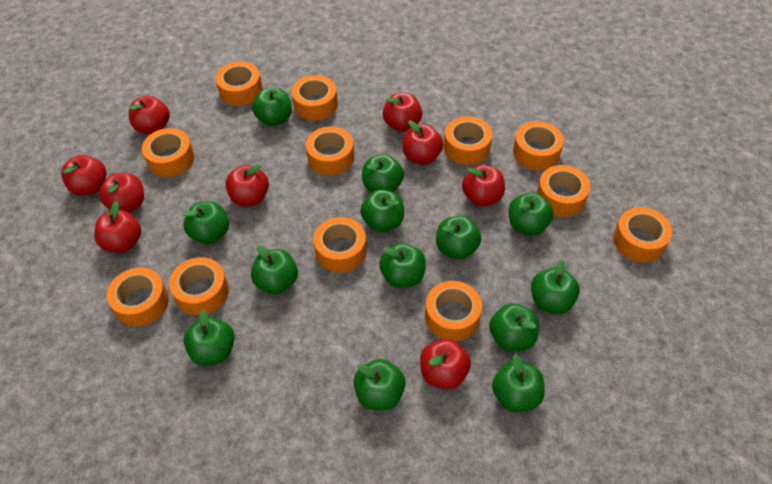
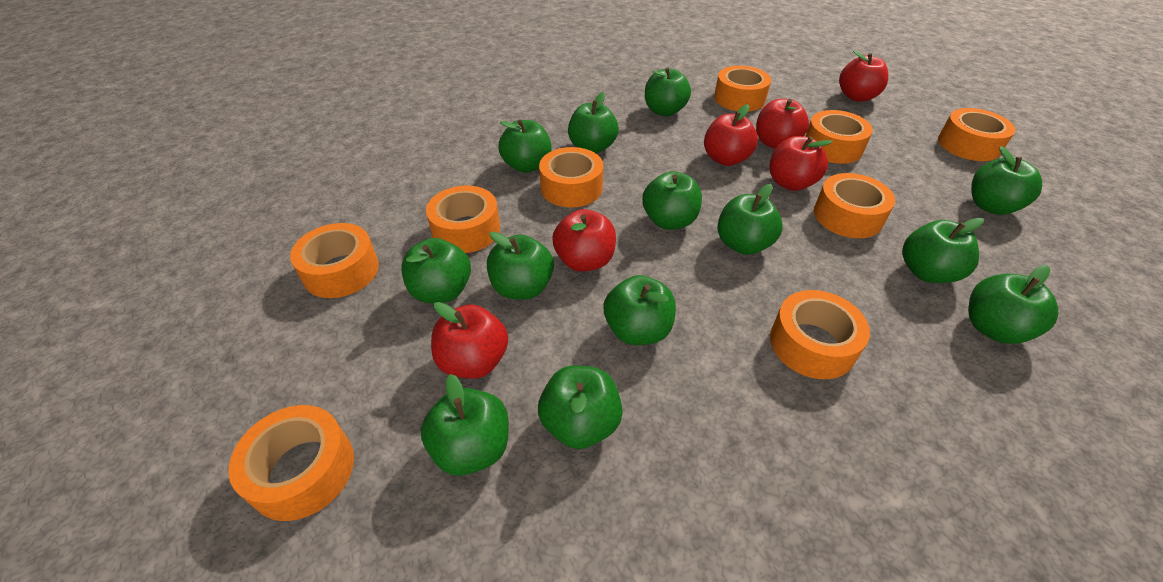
orange tape: [107,267,169,326] [142,128,195,177] [169,257,229,315] [216,61,263,106] [292,75,338,121] [306,126,354,175] [313,217,367,272] [425,281,482,341] [444,116,492,165] [513,121,564,170] [537,165,590,217] [613,207,672,262] = 12 -> [228,405,354,521] [290,223,379,298] [426,186,500,253] [539,147,603,208] [714,66,771,111] [770,290,870,379] [805,110,873,164] [814,173,895,238] [938,108,1015,161] = 9
red apple: [61,155,106,196] [94,201,141,253] [99,173,144,213] [129,95,170,134] [226,164,269,206] [383,93,422,132] [403,120,443,164] [420,339,471,389] [462,165,505,206] = 9 -> [431,302,508,379] [552,209,616,272] [704,104,758,166] [756,99,809,149] [769,136,832,191] [839,51,888,101] = 6

